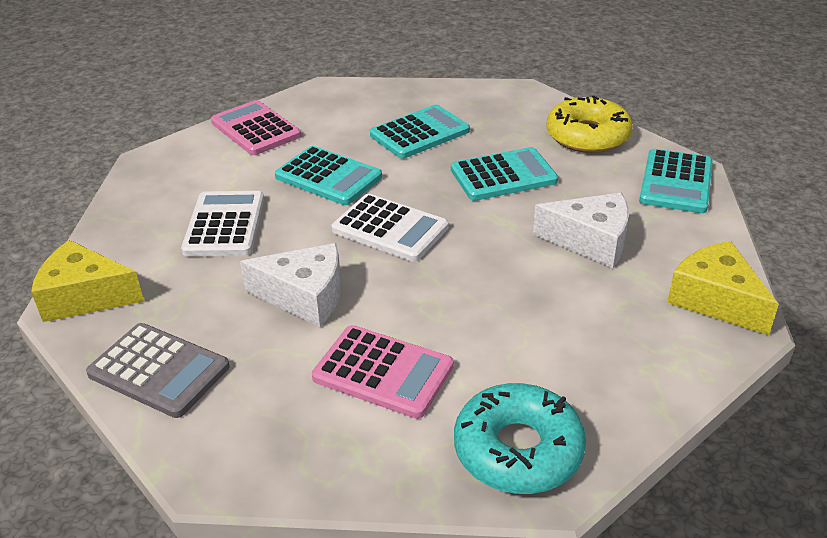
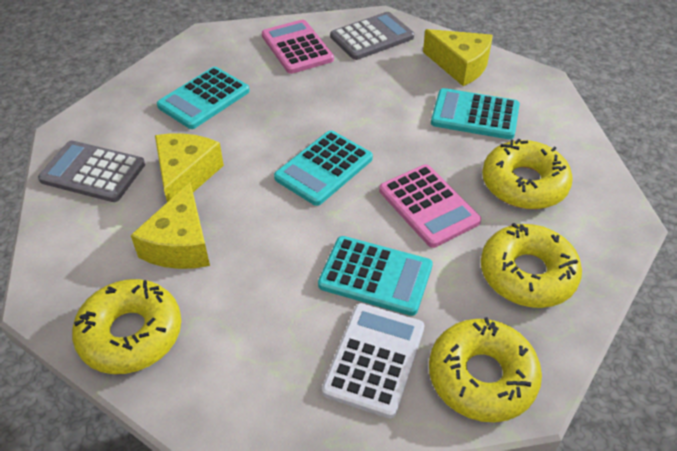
grey calculator: [86,323,230,418] = 1 -> [38,141,145,202] [330,12,414,60] = 2
turquoise donut: [454,383,586,494] = 1 -> none = 0
white calculator: [181,191,264,256] [332,194,449,262] = 2 -> [322,303,424,419] = 1
white cheese: [240,243,341,327] [533,193,629,268] = 2 -> none = 0
yellow cheese: [31,240,144,322] [667,241,779,335] = 2 -> [131,182,210,269] [155,133,224,202] [423,29,493,86] = 3
yellow donut: [546,96,633,153] = 1 -> [72,279,181,374] [429,317,542,422] [481,223,582,308] [482,139,573,209] = 4

